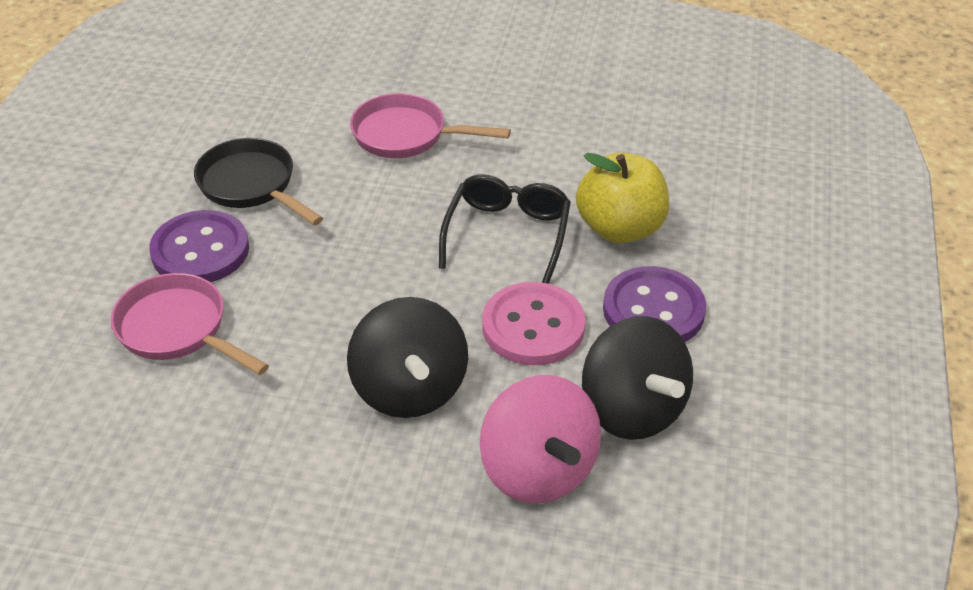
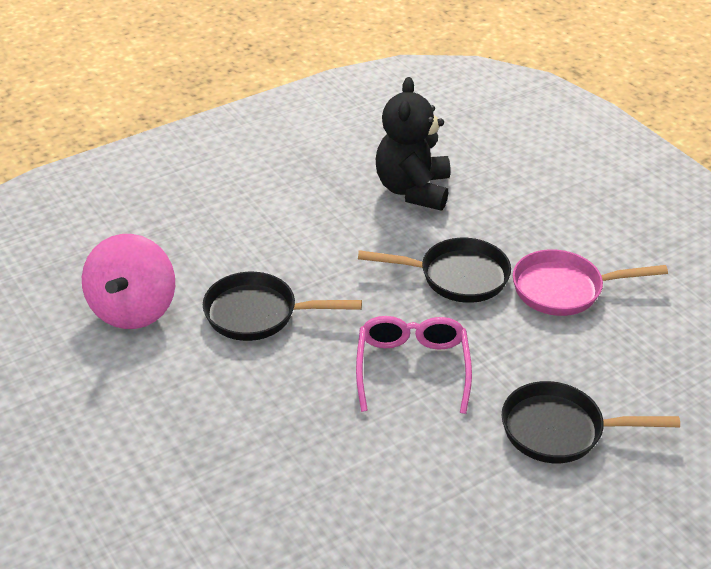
black glasses: [439,174,571,284] = 1 -> none = 0
black pan: [194,138,323,225] = 1 -> [203,272,362,341] [358,238,511,303] [502,381,680,463] = 3
black spinning top: [347,297,468,418] [582,316,693,440] = 2 -> none = 0
black teddy bear: none = 0 -> [376,77,450,211] = 1
pink button: [482,282,586,365] = 1 -> none = 0
pink glasses: none = 0 -> [356,316,472,414] = 1
pink pan: [111,273,269,375] [350,93,511,158] = 2 -> [513,249,668,316] = 1
purple button: [149,210,249,282] [603,266,706,342] = 2 -> none = 0
yellow apple: [576,152,669,243] = 1 -> none = 0

